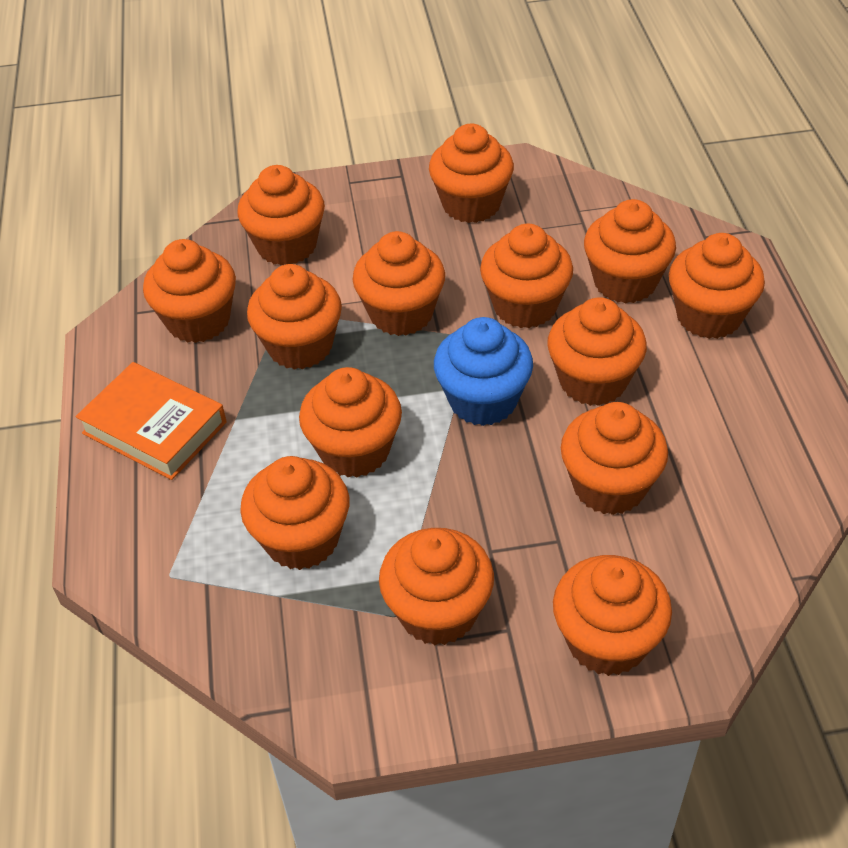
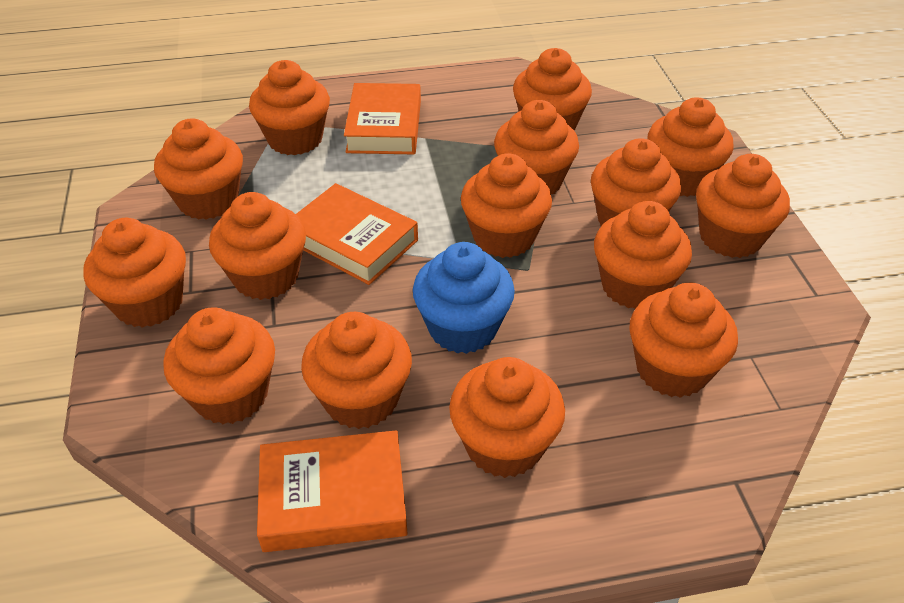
orange book: [76,362,226,480] = 1 -> [257,430,407,552] [296,183,418,285] [344,83,421,154] = 3
orange cupcake: [143,239,236,343] [237,165,325,265] [240,456,349,570] [247,264,342,370] [299,367,402,477] [352,231,445,336] [379,528,494,645] [429,124,514,223] [480,224,573,328] [547,297,647,406] [553,555,672,676] [561,402,668,515] [584,199,676,303] [669,233,765,339] = 14 -> [83,218,186,328] [154,118,243,220] [163,307,275,424] [209,192,306,300] [249,60,330,155] [301,312,412,429] [449,357,565,478] [461,153,552,258] [494,100,579,194] [513,48,592,131] [591,138,681,227] [594,201,692,309] [630,283,738,398] [648,98,734,197] [696,154,790,258] = 15

